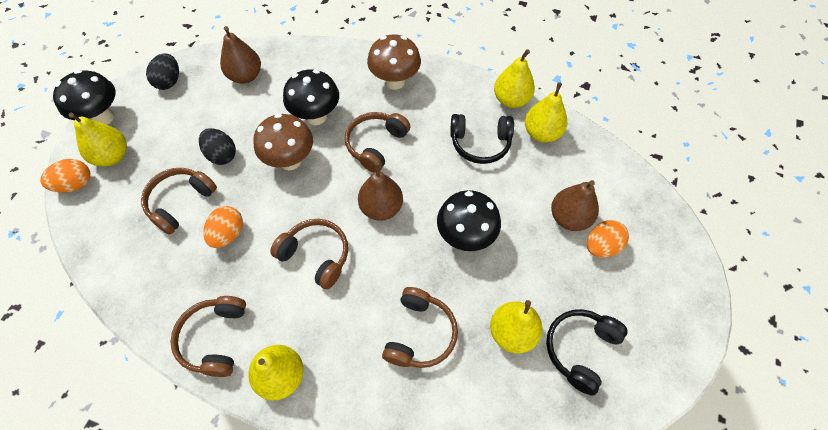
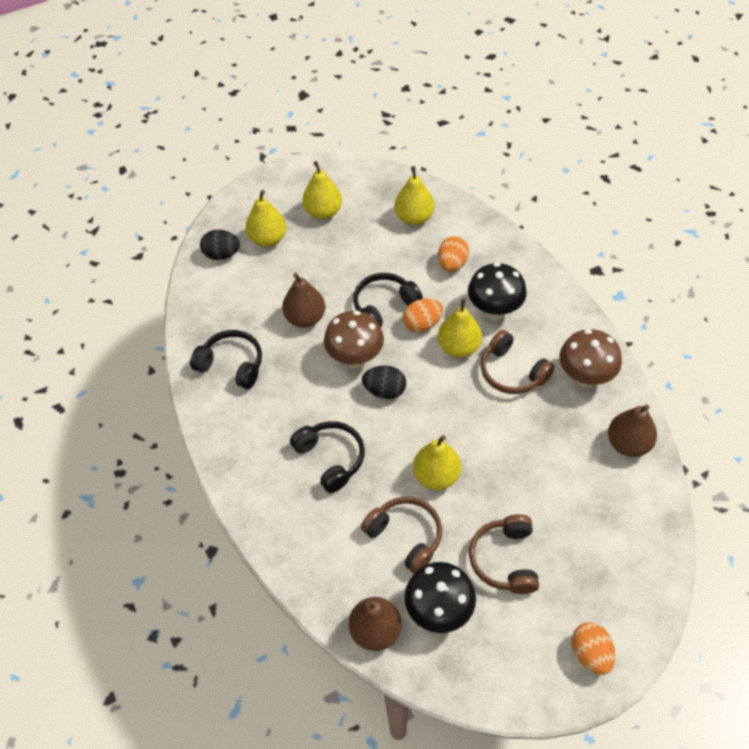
black headphones: [450,114,514,164] [546,309,627,396] = 2 -> [190,330,262,389] [290,421,365,493] [353,273,423,327] = 3
black mushroom: [53,70,115,125] [283,69,339,125] [437,190,501,251] = 3 -> [404,562,476,633] [468,262,527,320] = 2
brown headphones: [141,168,217,235] [171,296,246,377] [270,219,348,289] [345,112,410,172] [382,287,458,368] = 5 -> [361,497,442,573] [469,514,539,594] [481,330,555,394] = 3

